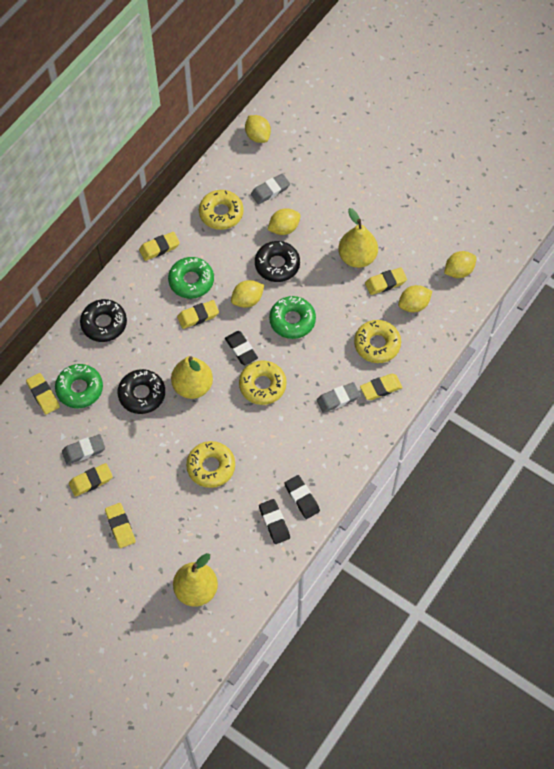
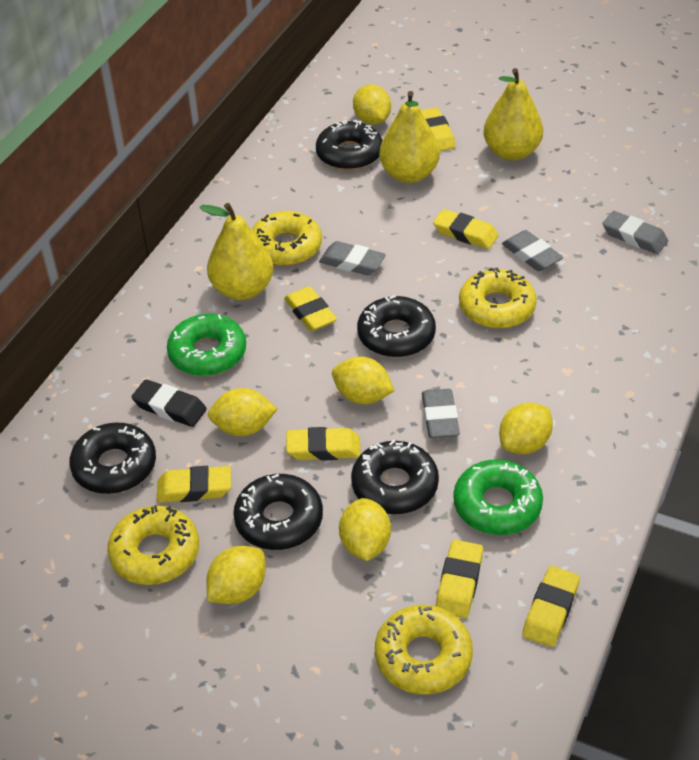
black donut: [80,299,127,342] [118,369,165,414] [255,241,300,282] = 3 -> [69,422,156,494] [233,474,323,550] [316,120,383,170] [351,440,439,514] [357,295,436,357] = 5
black eraser: [225,331,258,365] [259,499,290,544] [284,475,320,519] = 3 -> [132,379,207,427] = 1
green donut: [55,364,103,408] [168,257,214,299] [269,296,316,339] = 3 -> [167,314,246,376] [453,459,543,535] = 2
grey eraser: [62,434,105,465] [251,174,290,204] [317,382,360,413] = 3 -> [319,241,386,275] [422,389,460,438] [502,230,563,271] [603,211,668,254] = 4
yellow lemon: [231,280,264,308] [245,115,271,143] [268,208,300,235] [398,285,432,312] [444,251,476,278] = 5 -> [206,546,266,604] [208,388,277,436] [332,357,395,404] [339,498,391,561] [353,84,391,125] [499,402,553,454] = 6

